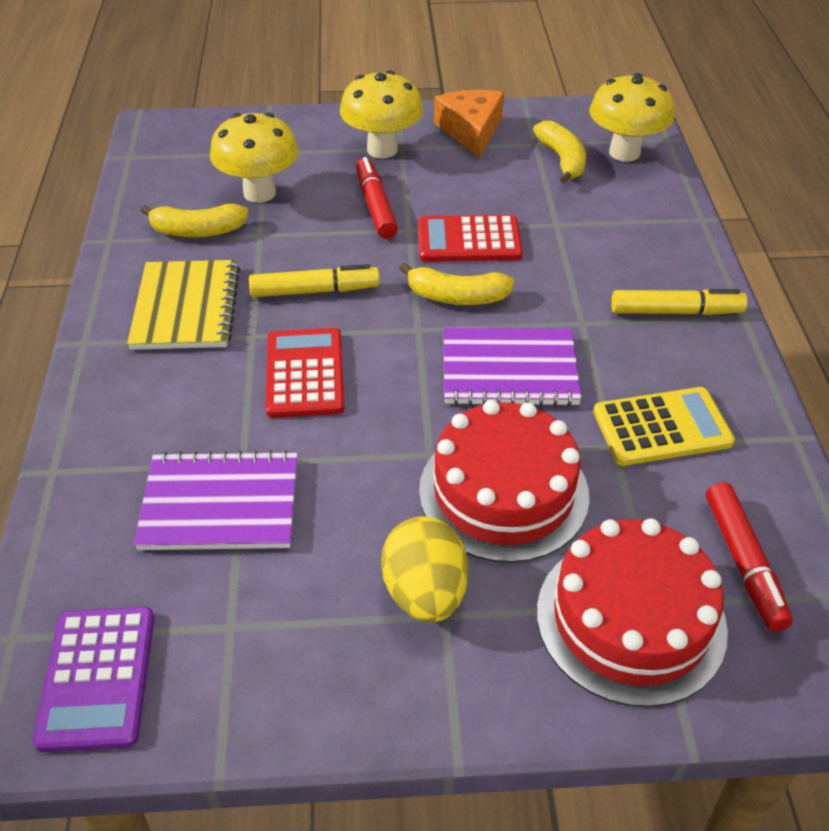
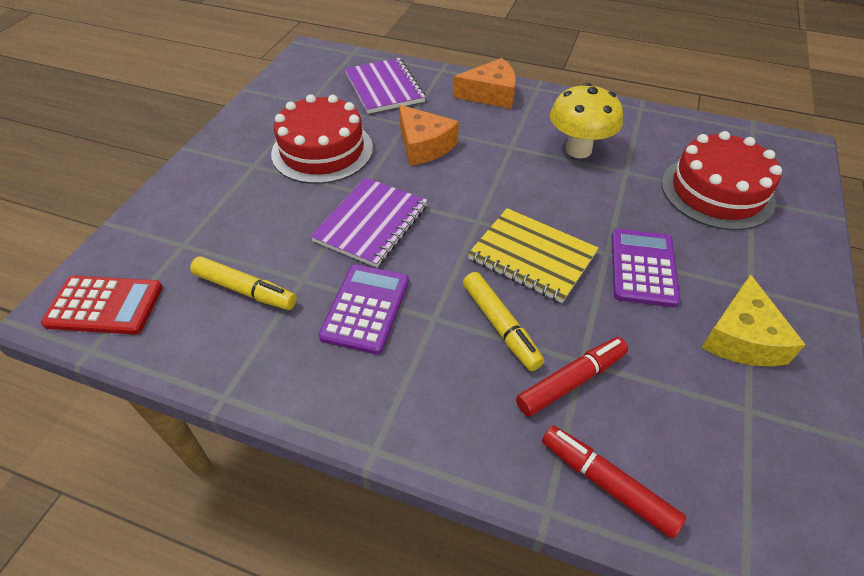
orange cheese: [434,90,504,158] = 1 -> [399,105,459,166] [453,58,516,109] = 2
purple calculator: [33,607,154,752] = 1 -> [318,264,409,355] [611,229,680,307] = 2
red calculator: [266,328,344,418] [418,215,523,262] = 2 -> [41,276,163,335] = 1
yellow banana: [140,204,249,237] [399,262,514,305] [533,121,586,184] = 3 -> none = 0
yellow calculator: [593,387,735,466] = 1 -> none = 0
yellow cheese: none = 0 -> [701,274,806,366] = 1
yellow egg: [381,516,468,623] = 1 -> none = 0
yellow mushroom: [210,113,299,203] [340,71,423,159] [589,73,674,162] = 3 -> [550,83,623,158] = 1

